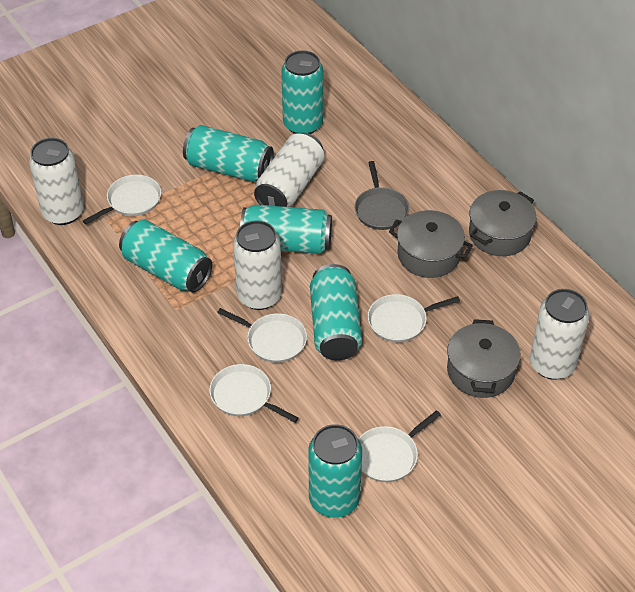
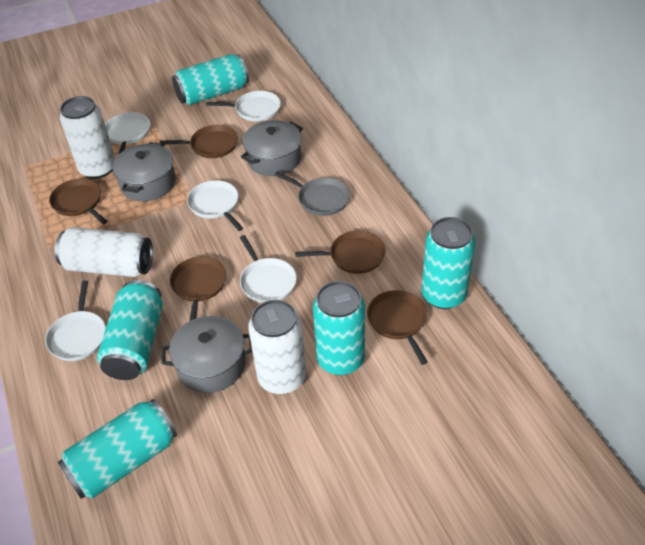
brown pan: none = 0 -> [49,179,107,224] [159,125,238,158] [170,256,226,321] [295,231,386,274] [367,290,428,365] = 5
turquoise can: [119,220,212,292] [183,125,274,182] [240,205,332,254] [281,50,323,134] [308,424,362,518] [310,264,362,361] = 6 -> [58,399,177,499] [97,280,163,380] [172,54,249,105] [313,281,365,375] [421,217,475,309] = 5
white can: [29,138,84,225] [233,220,282,310] [254,133,324,207] [530,289,590,380] = 4 -> [55,227,153,277] [60,96,115,179] [248,299,306,394] = 3

